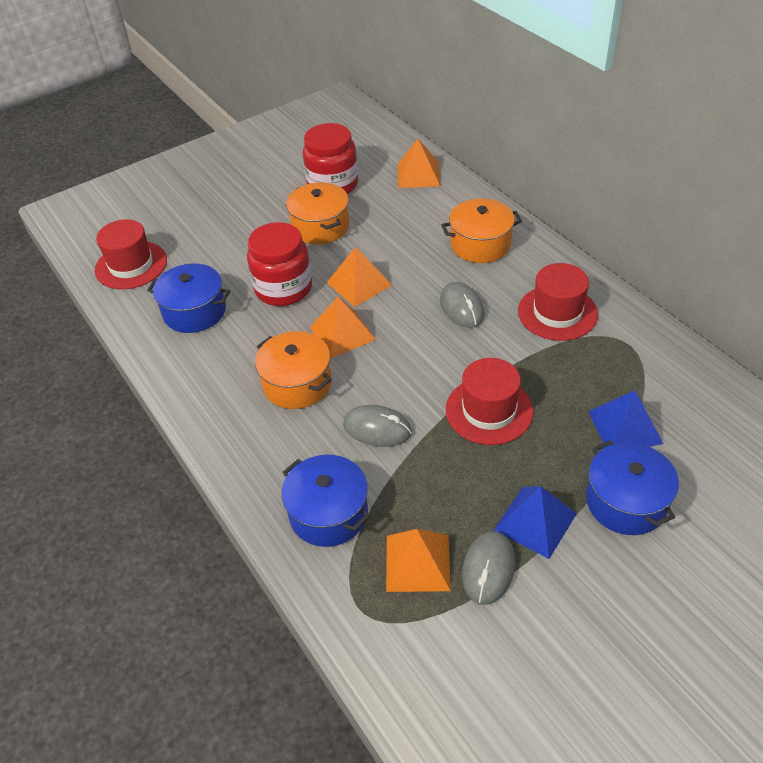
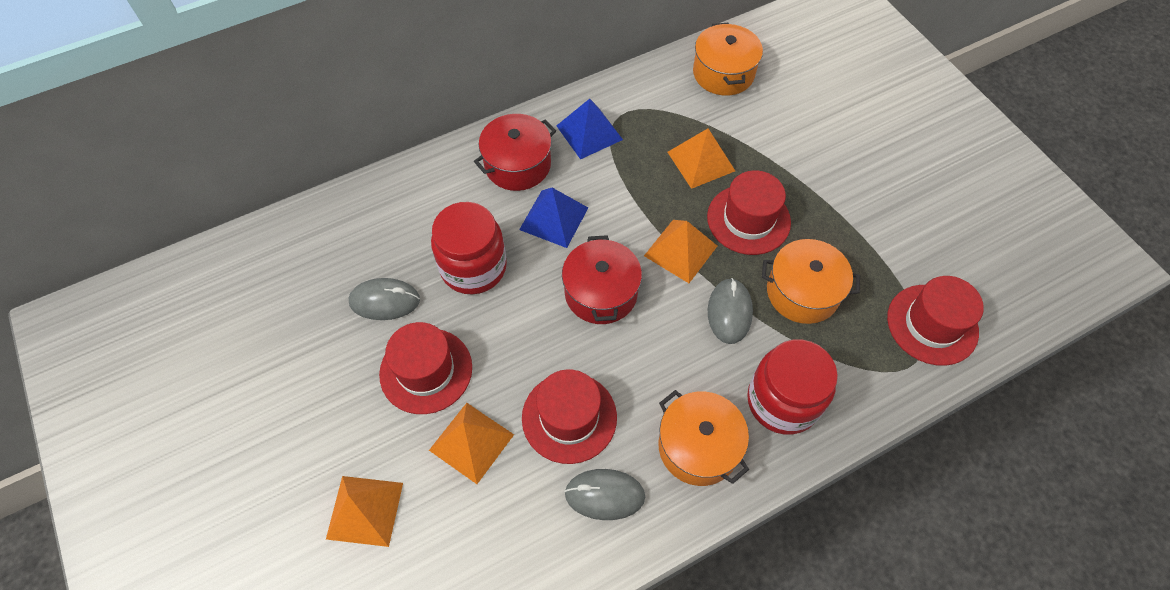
blue pot: [147,263,230,333] [282,455,370,547] [586,440,679,535] = 3 -> none = 0
red hat: [95,219,167,289] [446,358,534,445] [518,263,598,341] = 3 -> [379,322,472,414] [522,369,617,464] [707,170,791,255] [887,276,984,366] = 4
red pot: none = 0 -> [474,114,556,191] [562,235,642,324] = 2

